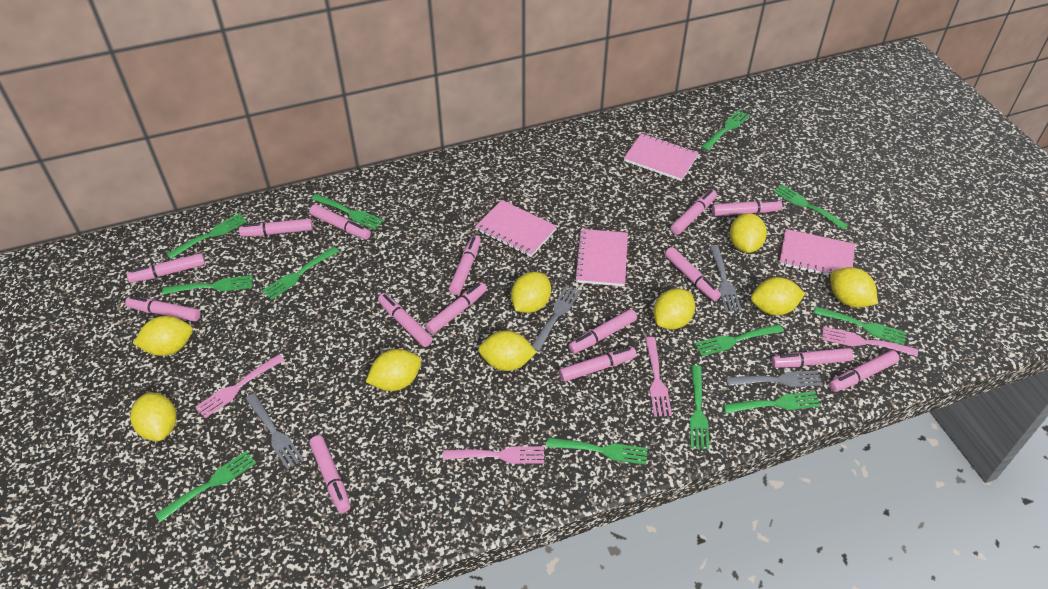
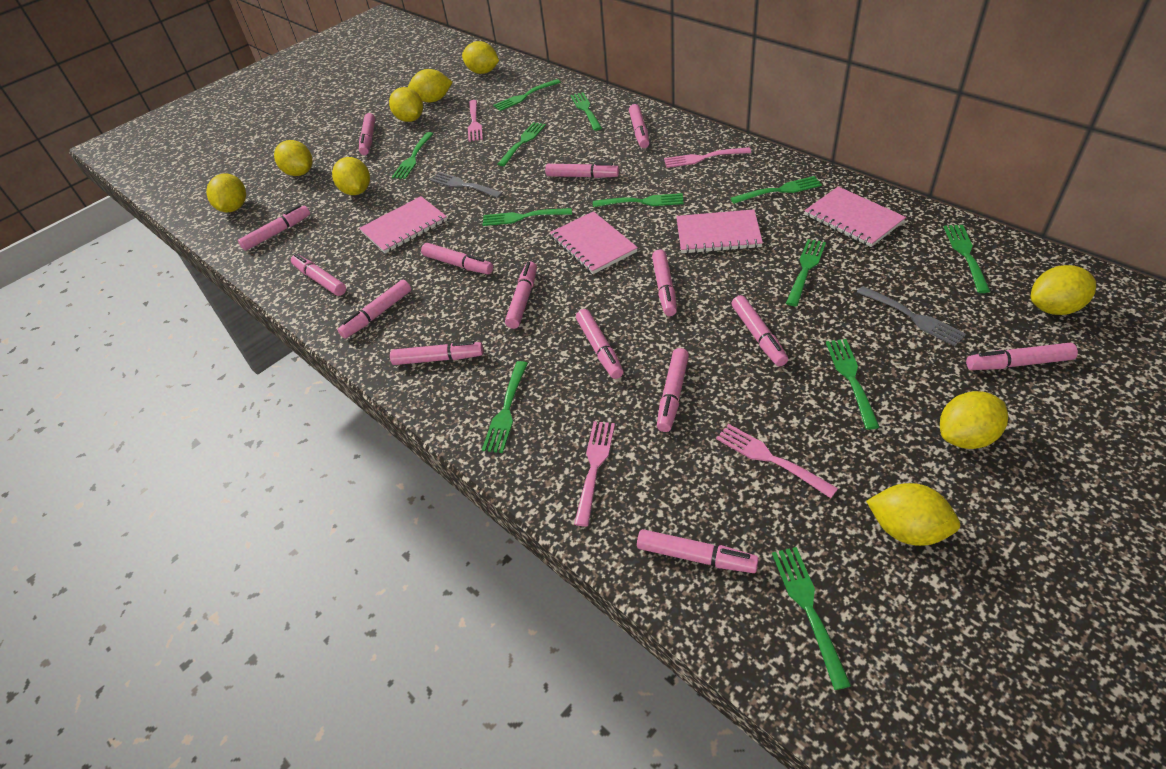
grey fork: [245,393,304,470] [532,285,581,352] [709,245,742,312] [726,370,823,387] = 4 -> [430,172,503,198] [857,286,966,346] = 2

